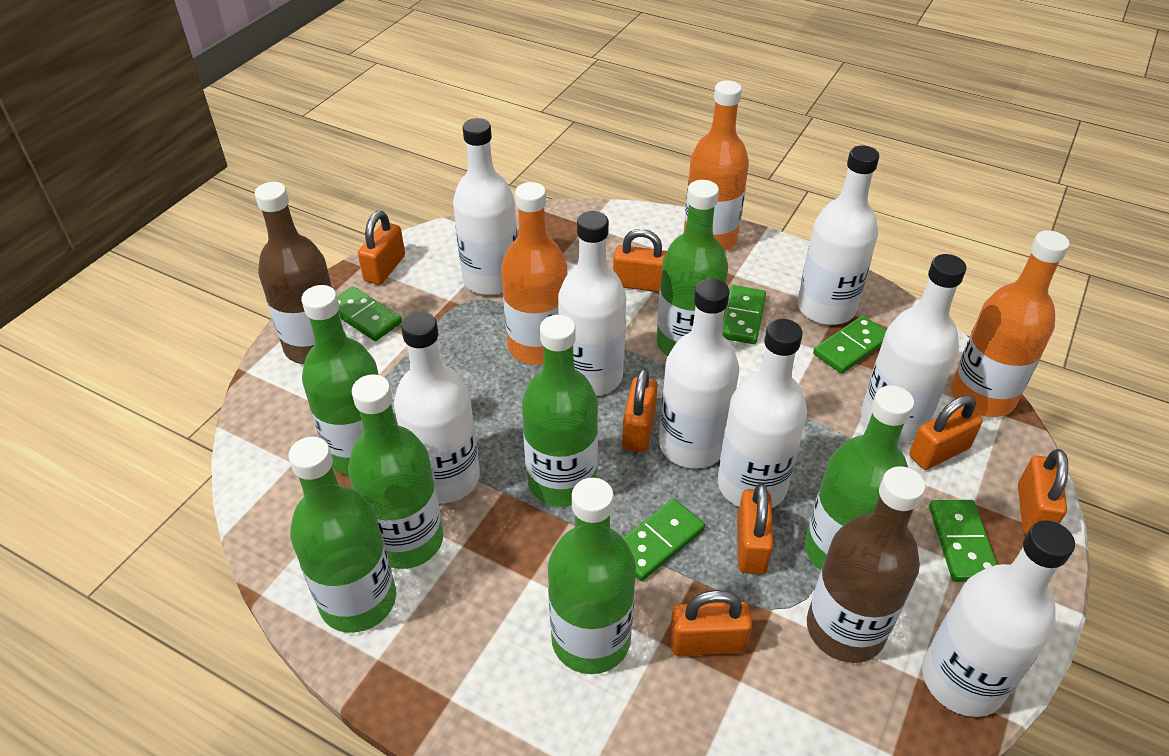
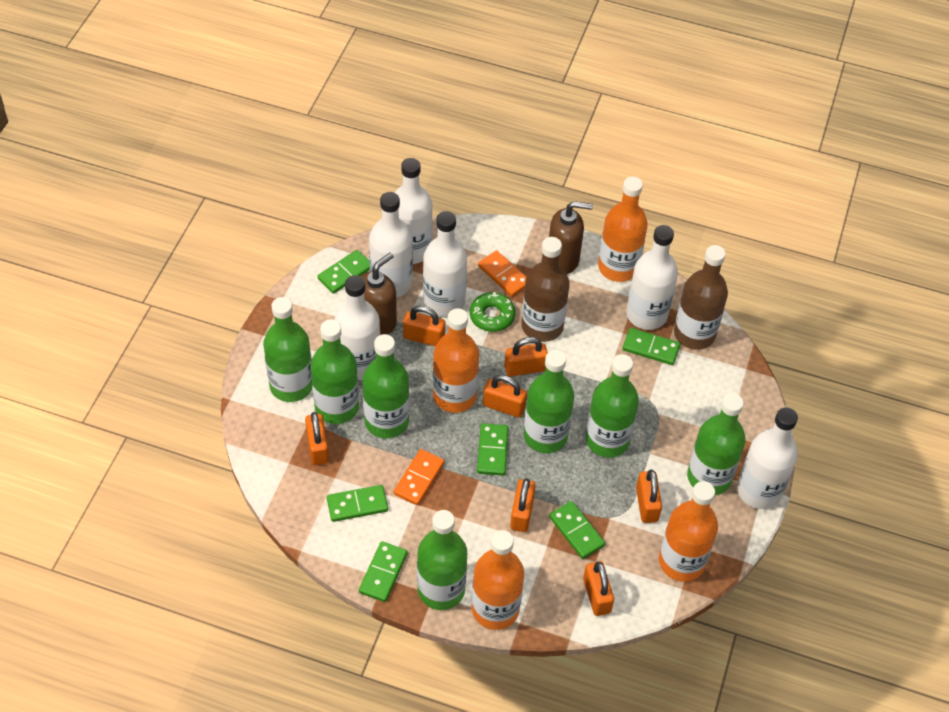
brown soap dispenser: none = 0 -> [361,253,397,335] [549,201,593,274] = 2
green domino: [337,286,402,341] [623,499,705,581] [722,285,766,344] [813,315,886,374] [929,500,997,582] = 5 -> [318,250,370,294] [327,485,388,522] [359,541,408,602] [477,423,508,476] [549,501,605,559] [622,328,680,365] = 6
green donut: none = 0 -> [470,292,515,332] = 1
orange bottle: [501,182,567,365] [684,81,749,251] [951,230,1070,417] = 3 -> [433,308,479,413] [472,530,524,630] [598,177,648,282] [659,481,718,582] = 4
orange domino: none = 0 -> [394,449,444,505] [478,250,526,297] = 2
white bottle: [394,312,480,503] [453,118,517,295] [558,211,626,396] [659,279,739,468] [718,319,807,508] [797,145,879,325] [861,254,966,442] [922,520,1075,717] = 8 -> [335,275,381,380] [369,192,413,297] [395,158,433,264] [423,211,467,317] [626,225,678,330] [737,407,798,509] = 6

